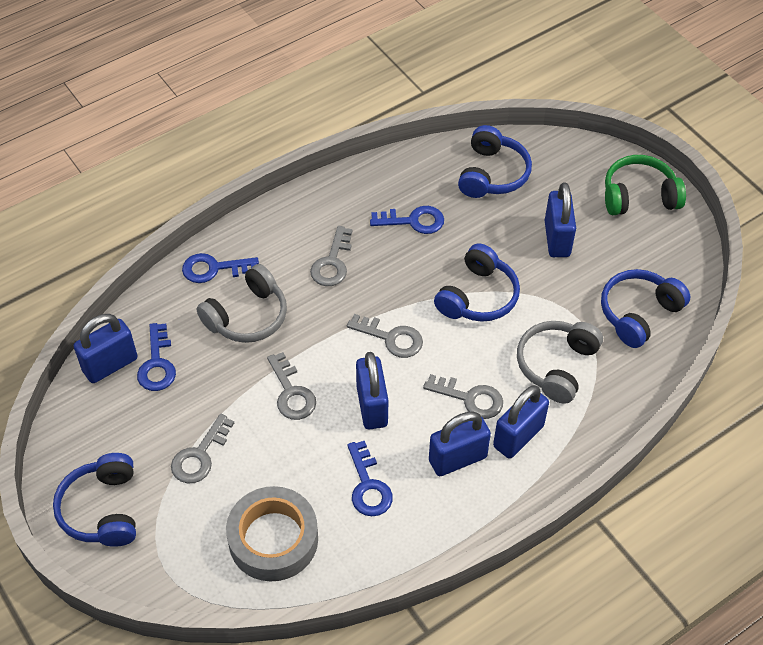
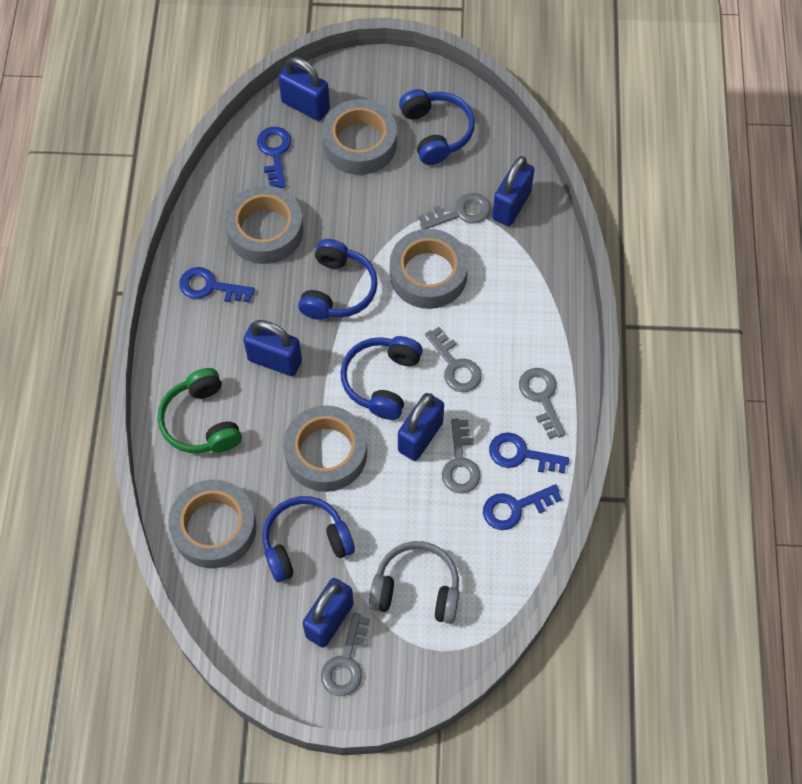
grey headphones: [196,264,287,343] [517,321,603,404] = 2 -> [369,541,459,624] = 1
grey tape: [226,486,318,581] = 1 -> [169,479,257,568] [225,186,303,264] [283,405,367,492] [322,99,397,175] [390,229,468,309] = 5

